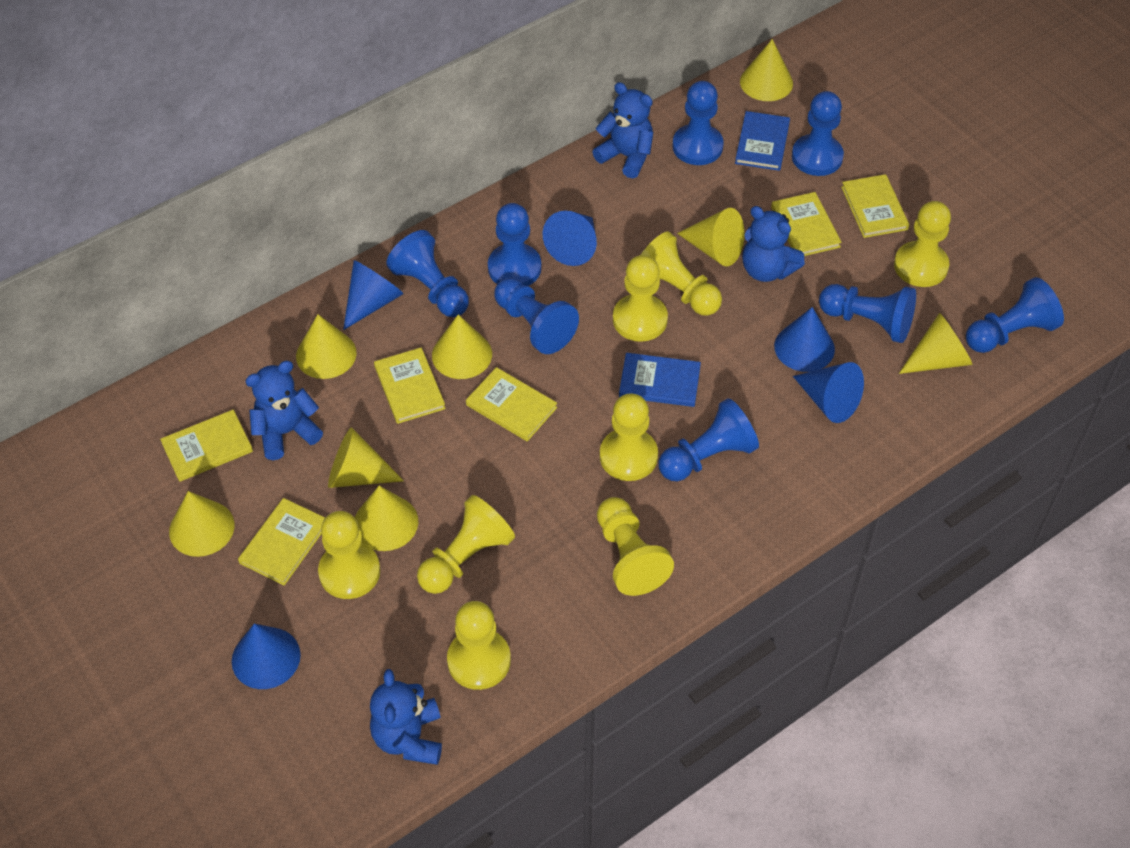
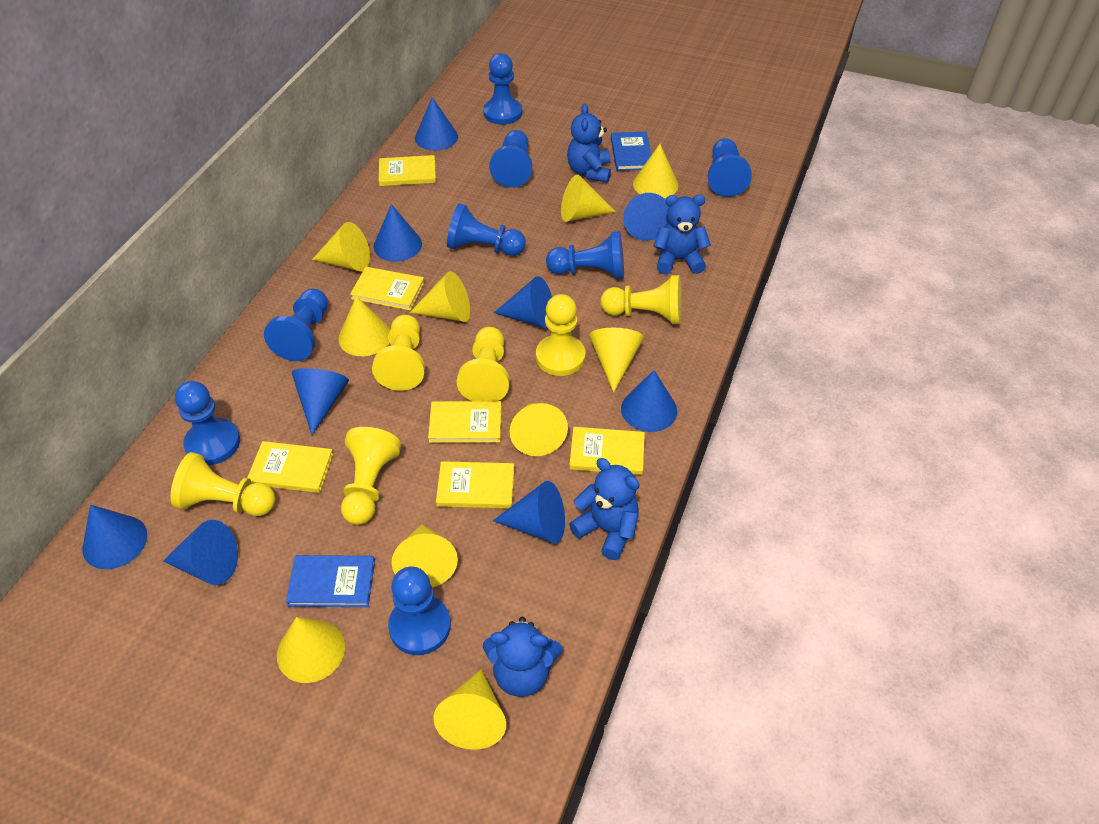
blue cone: [232,624,301,689] [343,260,404,330] [542,211,597,266] [774,307,835,372] [793,362,864,423] = 5 -> [82,505,147,569] [163,520,238,585] [291,368,349,435] [374,204,422,262] [415,97,458,151] [493,481,565,544] [494,276,552,329] [621,370,677,432] [623,193,669,241] = 9
yellow cone: [169,491,234,557] [296,314,357,379] [328,427,404,488] [355,486,418,551] [432,314,492,379] [677,208,744,266] [740,39,793,101] [899,313,973,374] = 8 -> [277,617,345,683] [312,222,370,271] [338,296,390,356] [392,524,458,588] [409,271,470,322] [434,669,506,750] [509,403,568,456] [561,175,616,222] [589,328,644,393] [633,144,679,198] = 10
yellow pawn: [318,511,380,599] [417,495,515,594] [447,601,511,690] [597,497,674,596] [600,394,658,481] [613,255,668,342] [641,231,722,316] [894,201,951,287] = 8 -> [170,452,276,516] [341,427,401,525] [372,315,425,391] [457,327,510,401] [536,294,585,376] [601,275,682,324] = 6

